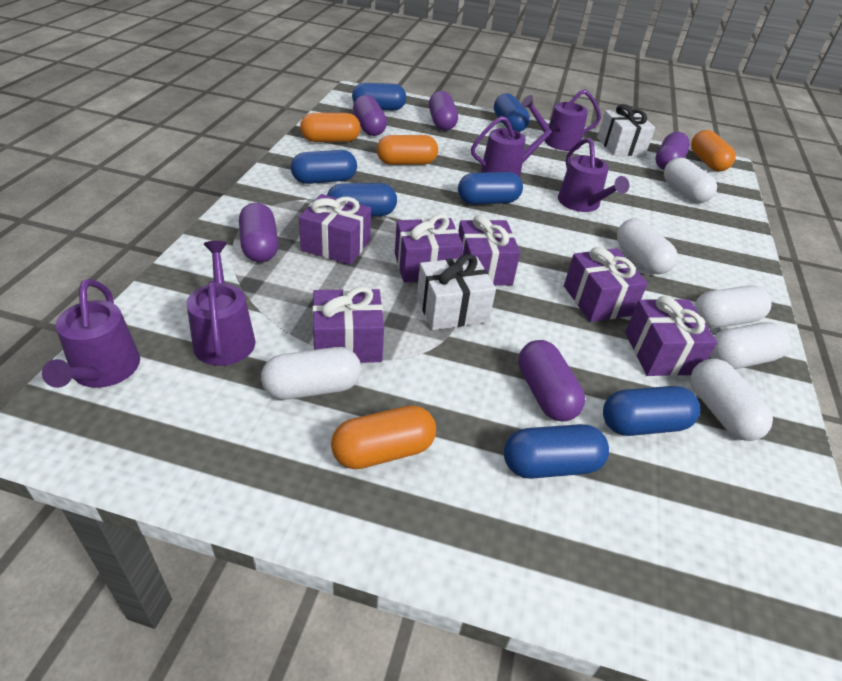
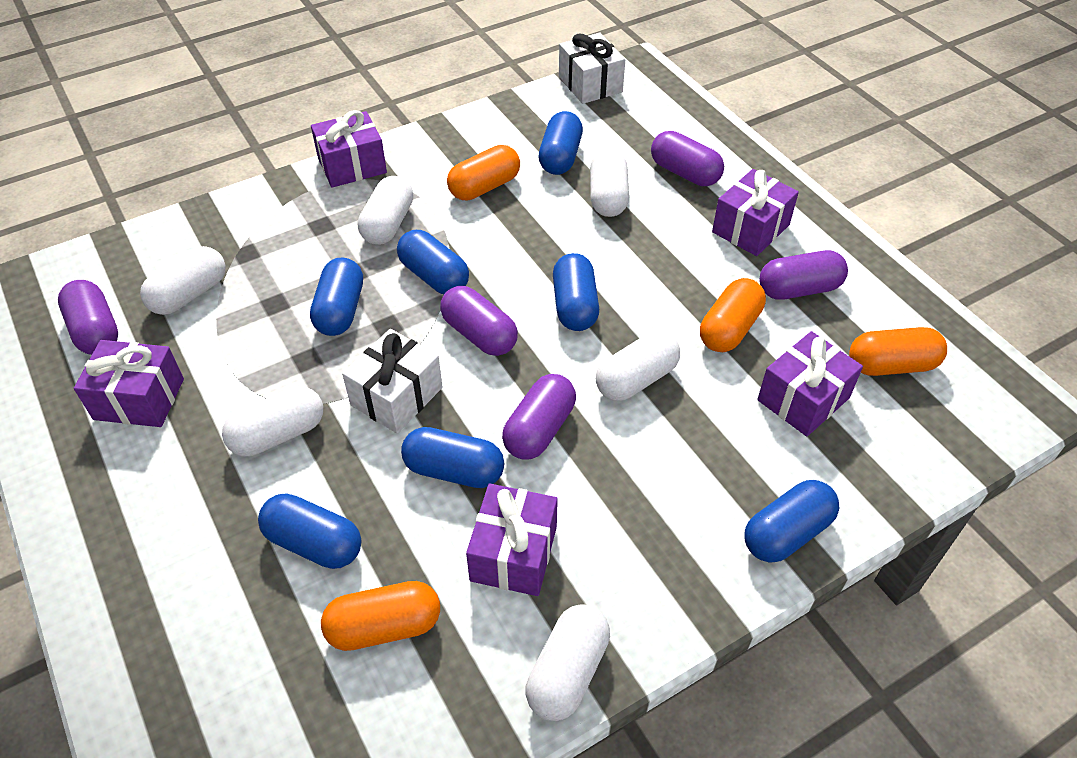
purple gift: [299,194,371,265] [312,286,384,363] [395,214,463,283] [458,215,520,286] [564,247,648,322] [625,296,717,376] = 6 -> [74,340,184,427] [311,110,387,188] [466,483,558,596] [712,169,799,256] [757,331,863,437] = 5
purple watering can: [42,279,140,388] [187,241,255,366] [471,116,561,177] [521,89,601,151] [558,138,629,212] = 5 -> none = 0

